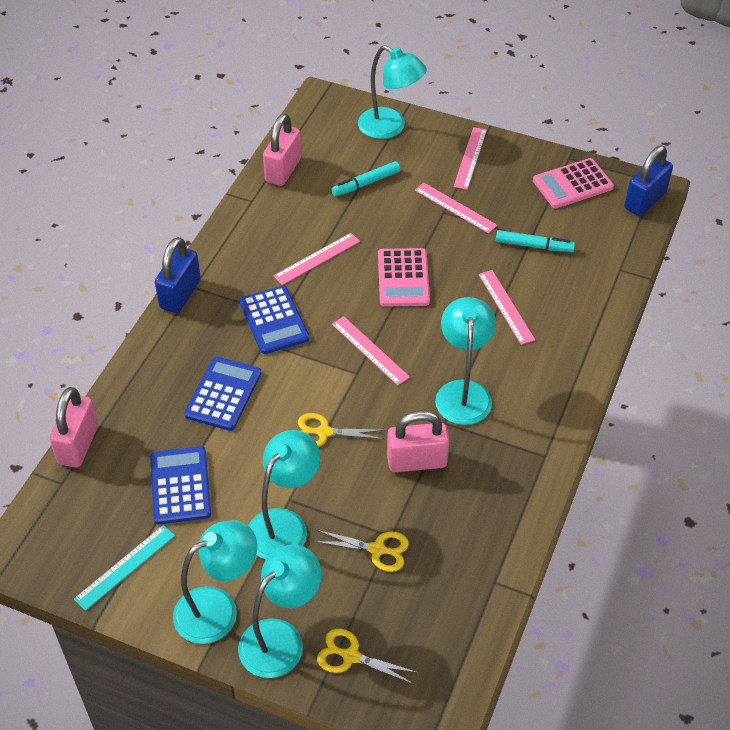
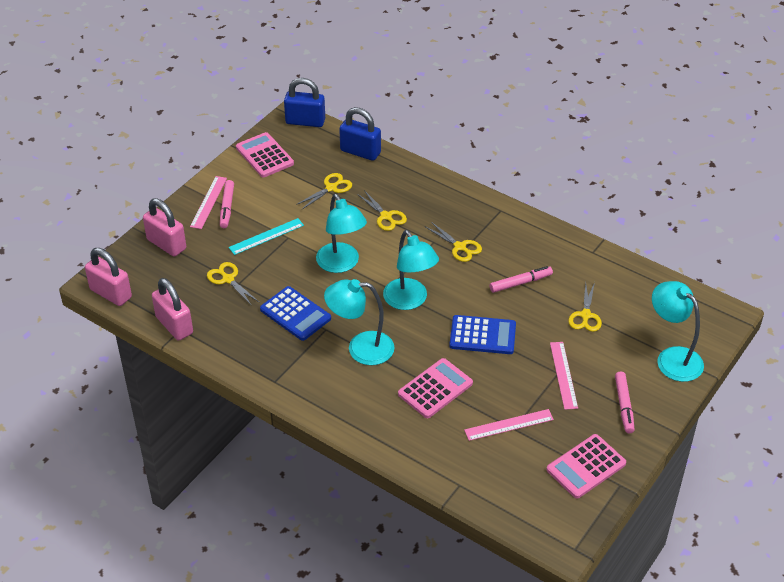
blue calculator: [150,446,211,524] [184,356,261,431] [239,286,310,354] = 3 -> [260,286,331,341] [449,315,516,354] = 2
pink calculator: [378,248,430,307] [533,158,614,208] = 2 -> [236,132,294,177] [398,358,473,418] [546,434,626,499] = 3
pink marker: none = 0 -> [220,180,234,228] [490,266,553,293] [615,372,635,433] = 3
pink ruler: [273,233,360,285] [332,316,410,386] [415,182,497,233] [453,127,487,190] [478,270,535,345] = 5 -> [190,176,227,229] [464,409,554,441] [550,342,578,410] = 3
turquoise lamp: [173,520,257,644] [238,545,322,678] [248,430,320,560] [358,45,427,139] [435,297,496,425] = 5 -> [316,194,367,273] [324,279,395,365] [383,230,439,310] [652,281,704,382] = 4
turquoise marker: [331,161,400,196] [496,230,575,252] = 2 -> none = 0
yellow scissors: [298,413,384,447] [313,530,409,572] [317,629,419,684] = 3 -> [207,262,259,306] [296,173,352,210] [357,190,407,231] [426,222,482,262] [568,282,602,332] = 5

